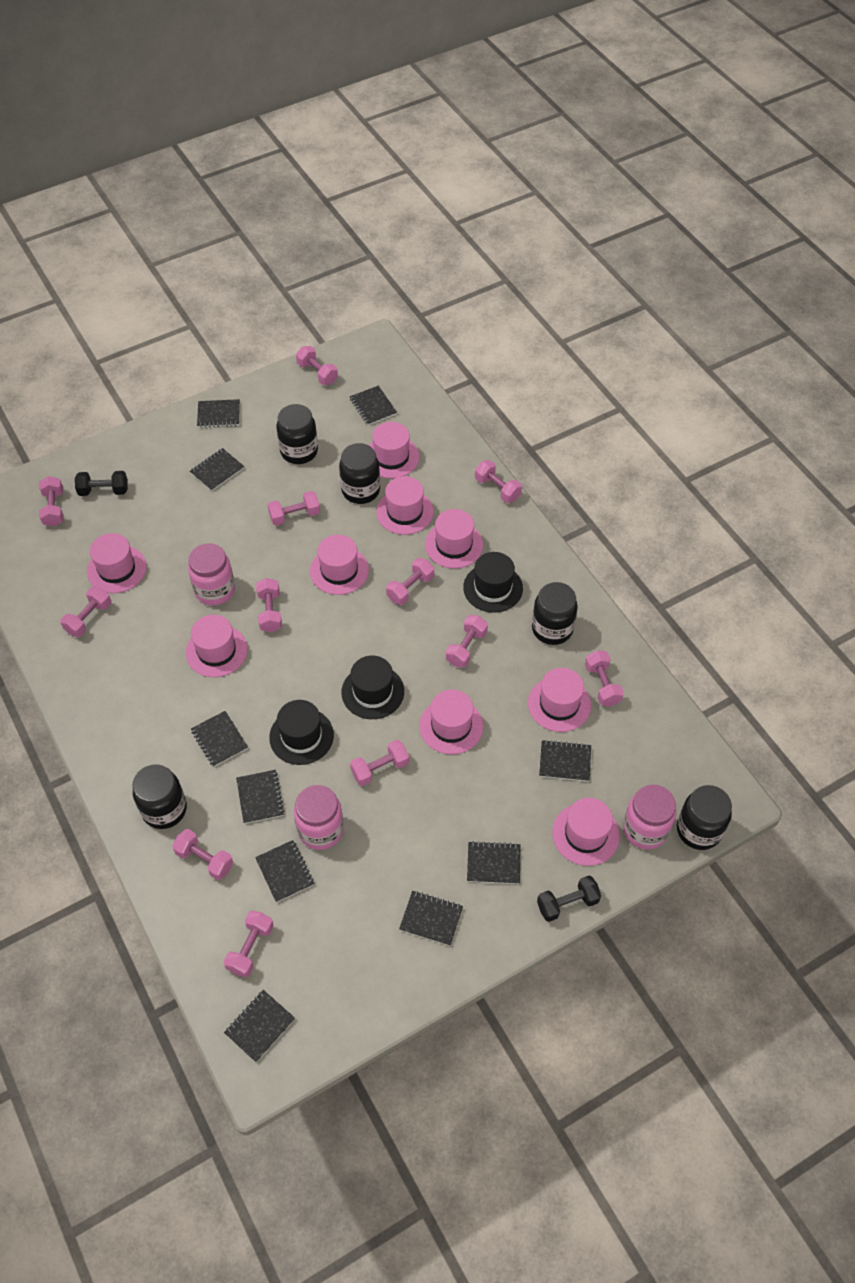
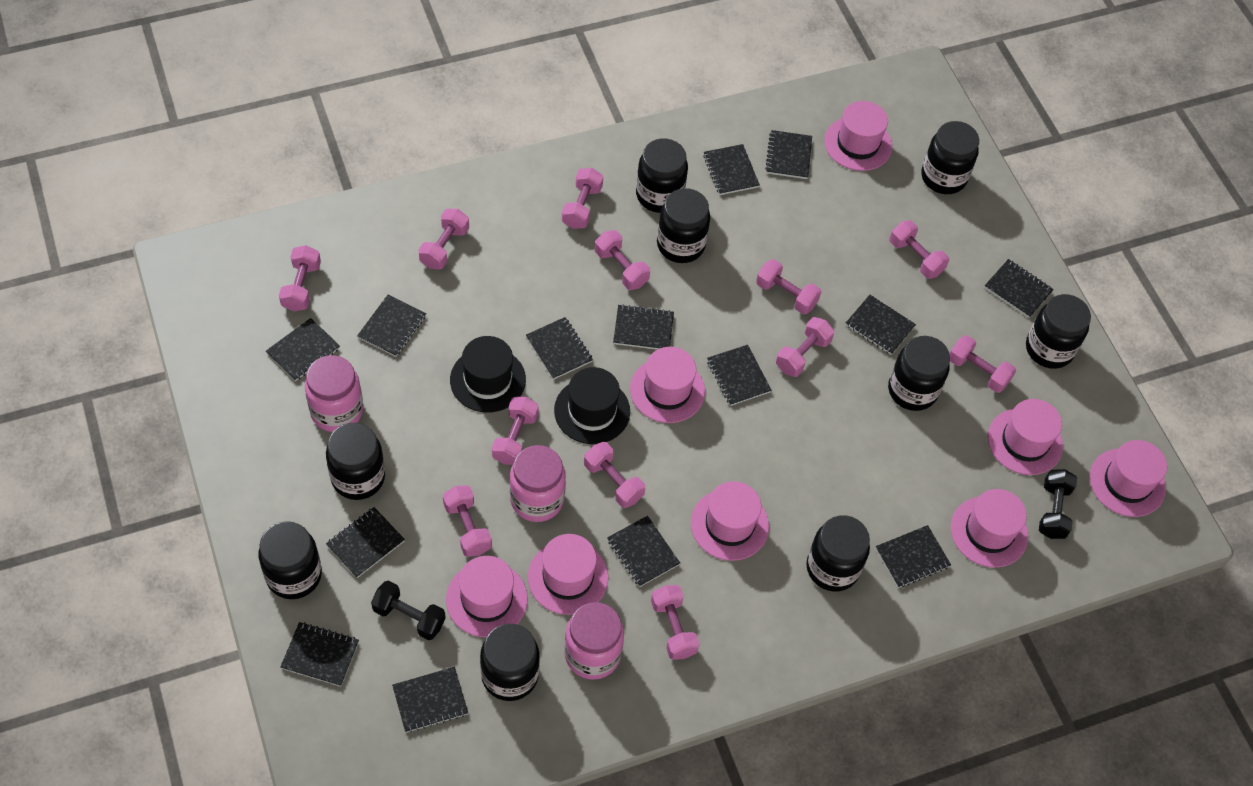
black hat: [269,700,334,765] [342,656,404,719] [463,552,523,613] = 3 -> [450,336,526,413] [554,367,630,444] = 2
black jar: [132,764,187,829] [277,404,318,464] [339,443,380,504] [532,582,578,645] [677,785,732,850] = 5 -> [258,521,322,599] [326,423,385,500] [480,624,540,701] [636,138,688,213] [657,188,710,263] [806,515,870,592] [888,336,950,411] [921,121,979,194] [1026,294,1091,369] = 9
black notebook: [190,448,244,491] [191,711,248,767] [197,399,240,428] [224,990,295,1062] [236,770,285,824] [255,840,314,903] [350,386,397,425] [399,891,463,946] [467,841,520,884] [539,740,591,782] = 10 -> [266,318,340,381] [280,622,359,686] [326,507,405,578] [357,295,426,357] [392,667,468,732] [526,317,593,380] [607,516,680,587] [613,304,674,350] [703,144,760,195] [707,345,772,406] [765,130,812,179] [846,295,916,355] [876,525,951,588] [984,259,1054,318] = 14
pink hat: [87,533,147,593] [186,615,248,677] [310,535,369,595] [369,422,419,479] [376,476,434,535] [420,690,483,754] [425,509,483,569] [528,668,591,732] [552,798,620,866] = 9 -> [446,556,528,637] [528,534,608,615] [630,347,705,423] [691,481,769,561] [824,101,892,171] [951,489,1028,568] [988,399,1063,475] [1090,440,1167,517] = 8

